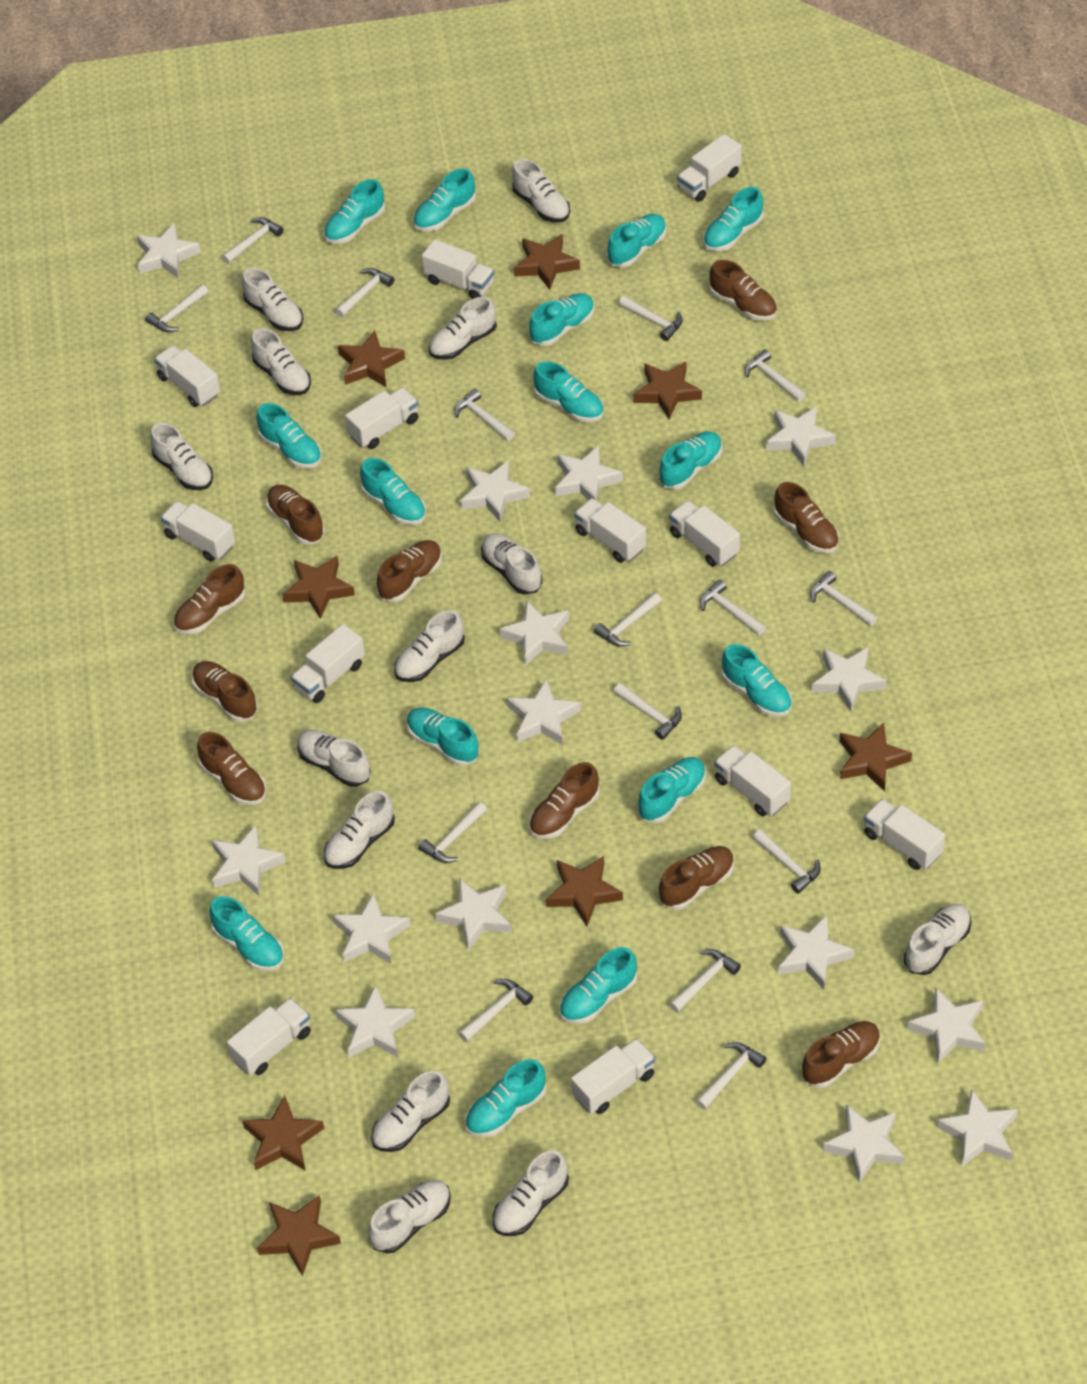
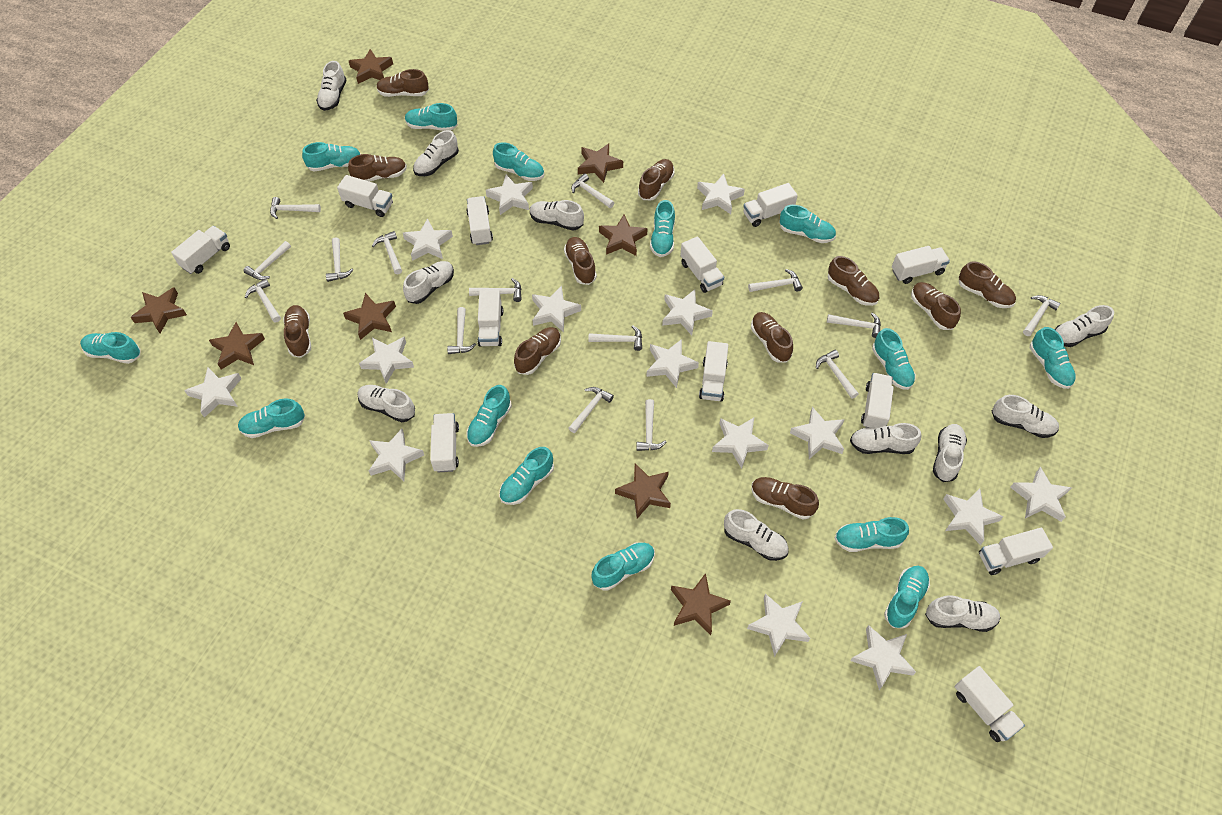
brown shoe: [173,564,245,634] [192,661,258,722] [197,732,267,805] [266,485,325,545] [377,540,442,602] [529,762,600,839] [659,846,734,910] [710,260,777,321] [774,482,839,553] [802,1021,881,1088] = 10 -> [283,305,311,358] [348,154,407,182] [376,69,429,97] [514,327,561,375] [564,237,597,285] [638,159,674,200] [751,312,793,363] [751,477,819,519] [828,256,879,306] [911,282,961,330] [959,262,1016,308] = 11
turquoise shoe: [209,896,284,971] [257,403,322,468] [324,179,385,244] [360,458,426,525] [407,707,479,766] [413,168,476,231] [465,1059,546,1137] [529,293,594,346] [533,361,604,422] [559,947,637,1024] [607,214,666,267] [638,757,706,823] [659,432,722,490] [703,187,764,251] [722,644,792,716] = 15 -> [80,332,140,364] [238,398,305,438] [302,142,361,172] [405,103,458,131] [466,385,512,447] [493,142,544,181] [499,447,554,505] [591,543,655,591] [650,200,675,257] [779,205,836,243] [834,517,909,552] [872,328,916,390] [884,566,930,629] [1030,327,1076,389] = 14
white shoe: [150,423,213,490] [242,268,303,331] [251,328,311,395] [297,730,371,787] [324,791,395,869] [368,1180,451,1253] [371,1071,450,1152] [394,610,465,682] [429,297,497,360] [481,533,542,595] [493,1150,569,1236] [512,159,570,222] [904,904,971,975] = 13 -> [316,61,346,111] [358,385,415,422] [403,261,454,304] [413,130,459,176] [530,200,584,231] [724,509,789,561] [850,423,921,454] [925,595,1000,632] [933,424,967,482] [992,395,1059,438] [1055,305,1114,347] = 11

